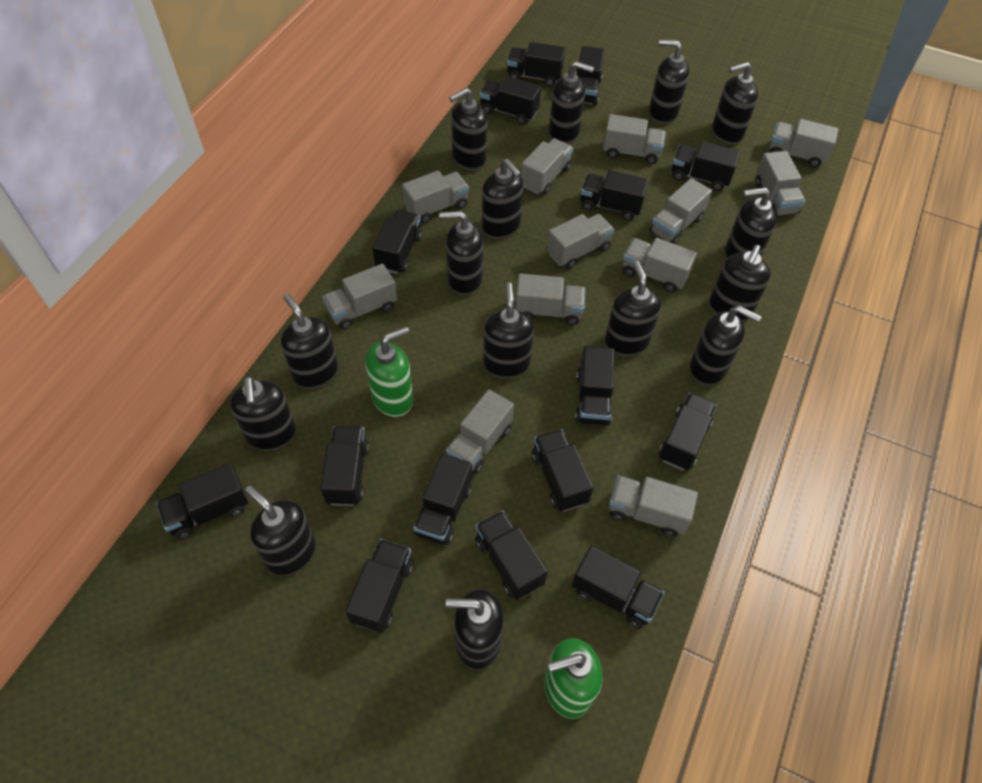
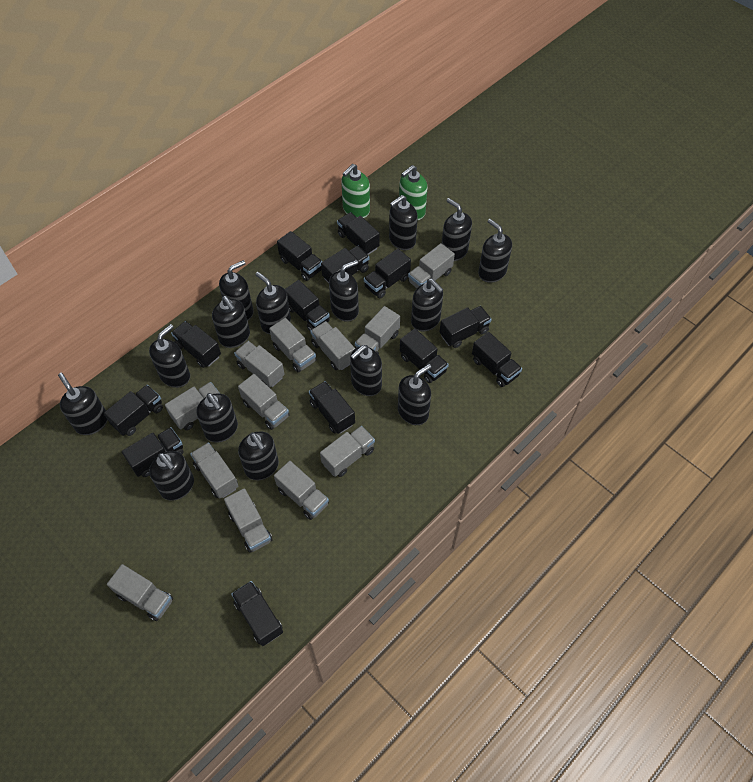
black truck: [156,463,248,540] [320,426,369,506] [345,539,413,633] [373,210,422,274] [413,454,472,545] [475,510,548,600] [480,76,541,125] [507,42,565,87] [532,429,594,511] [572,546,664,629] [575,346,614,426] [576,46,604,106] [581,170,649,221] [659,393,717,470] [672,141,740,191] = 15 -> [104,385,163,436] [122,427,183,477] [171,321,221,368] [231,581,283,646] [277,231,322,281] [285,280,330,331] [309,381,355,434] [321,246,369,283] [337,212,380,255] [364,249,411,298] [400,328,449,383] [440,306,492,348] [472,332,522,387] = 13

